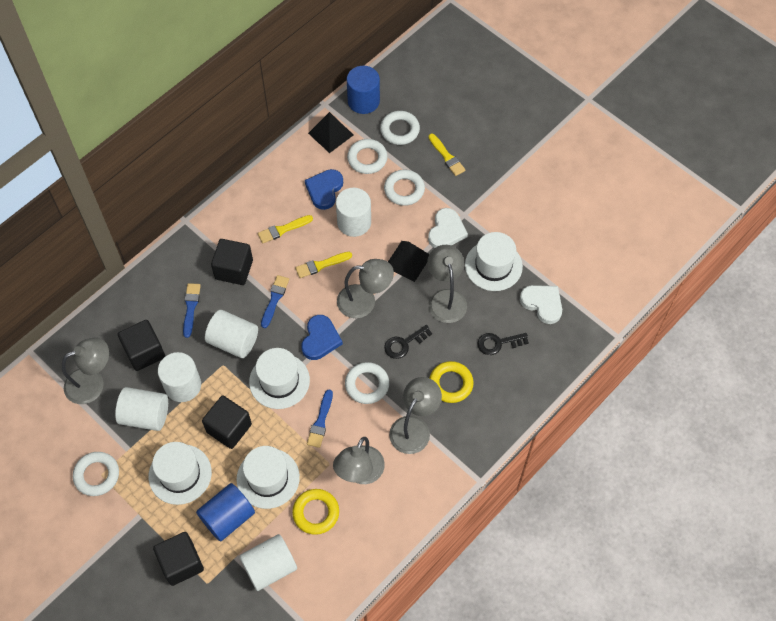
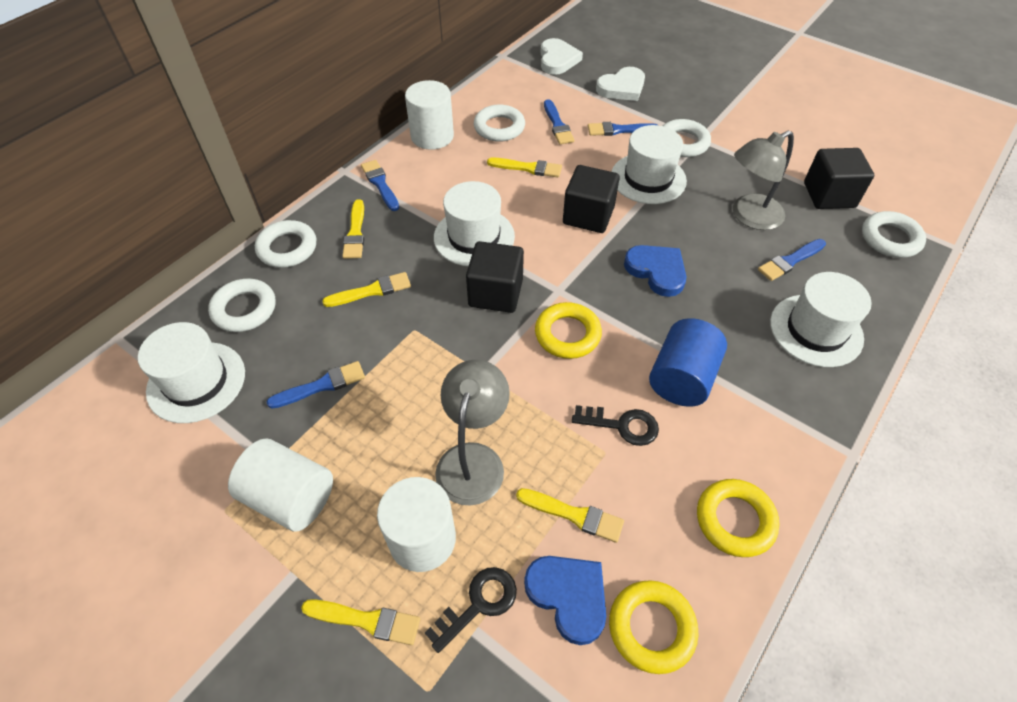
black cube: [118,320,165,371] [153,532,204,586] [202,395,252,449] [211,239,253,285] = 4 -> [466,241,524,313] [563,165,620,233] [804,148,874,209] = 3
black pyramid: [308,112,353,153] [388,241,429,282] = 2 -> none = 0
blue brush: [183,283,201,338] [261,275,289,328] [307,390,333,448] = 3 -> [267,361,365,409] [361,160,399,211] [544,99,574,144] [588,122,657,136] [758,239,826,281] = 5
blue cylinder: [196,483,255,541] [347,66,380,114] = 2 -> [649,318,727,407] = 1
grey lamp: [62,337,109,404] [333,437,385,484] [337,259,394,318] [389,377,442,454] [427,245,467,323] = 5 -> [435,360,510,506] [733,130,794,230] = 2
white cylinder: [115,387,168,431] [158,352,201,402] [205,310,258,358] [239,534,297,591] [336,188,371,237] = 5 -> [228,439,333,532] [377,477,456,572] [405,80,454,150] = 3
yellow brush: [258,215,313,243] [295,252,352,278] [428,134,466,176] = 3 -> [301,599,420,645] [322,272,411,307] [342,199,364,259] [487,157,562,177] [516,488,624,543] = 5
yellow ring: [292,489,339,535] [429,361,474,403] = 2 -> [535,302,602,359] [609,580,698,674] [697,479,780,557] = 3

